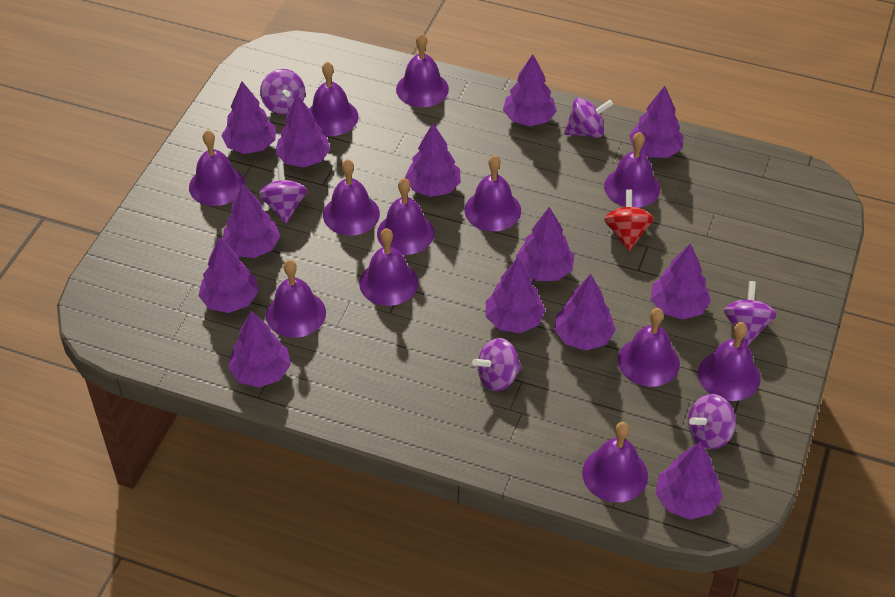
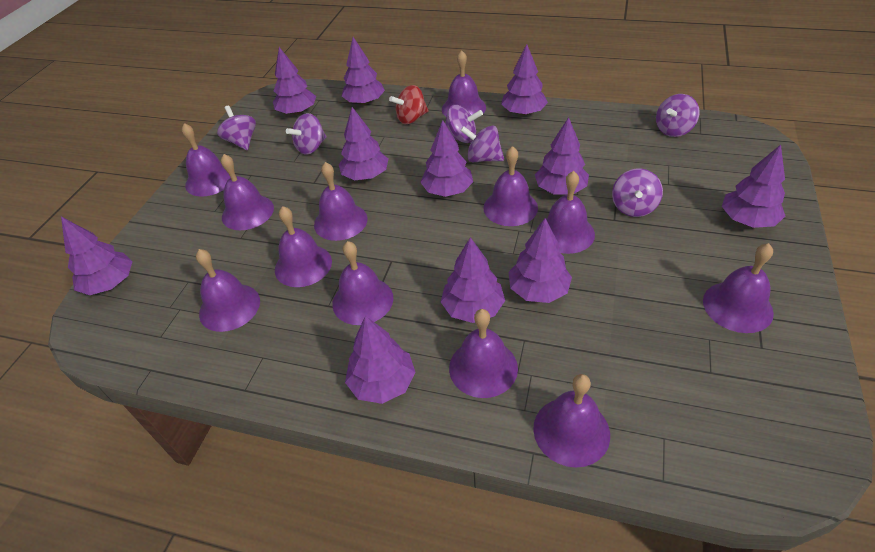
purple tree: [198,237,259,313] [221,81,276,154] [223,184,280,258] [228,311,291,387] [275,94,331,168] [405,124,461,197] [486,257,545,333] [503,54,557,126] [516,207,574,281] [554,274,616,350] [629,86,684,158] [651,243,711,319] [655,441,723,520] = 13 -> [61,217,133,295] [273,47,316,115] [339,107,389,180] [342,37,385,105] [345,316,416,404] [420,120,473,197] [441,237,505,323] [501,44,548,116] [509,218,572,303] [535,117,589,194] [722,145,785,228] = 11

